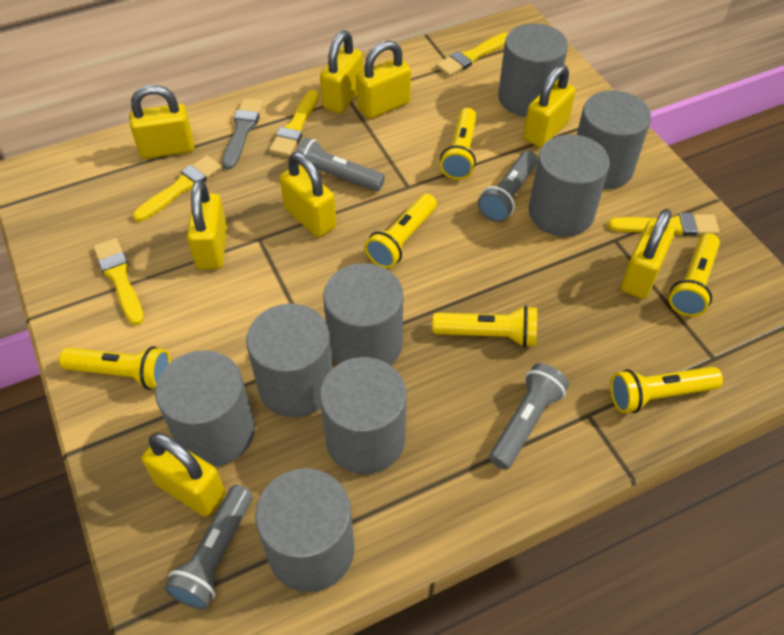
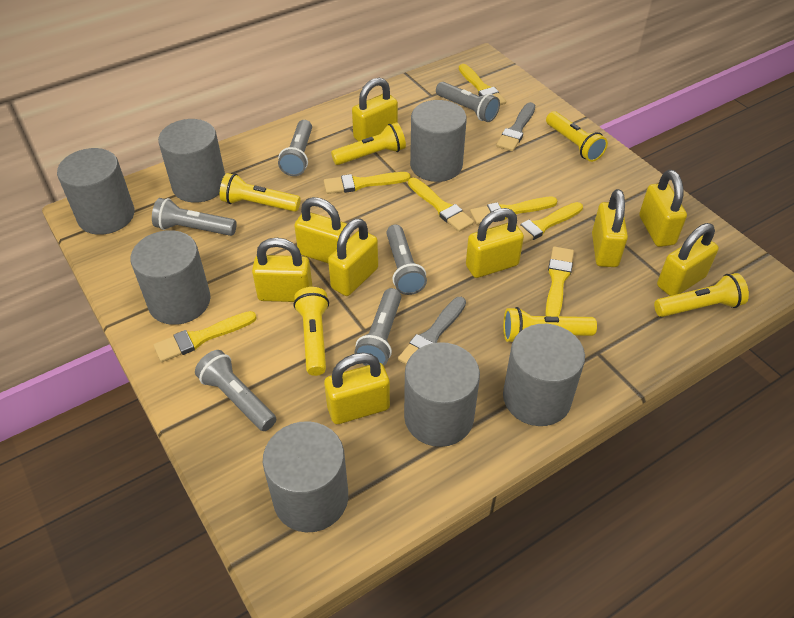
grey brush: [222,98,264,170] = 1 -> [398,297,466,364] [496,102,535,151] = 2
grey cylinder: [155,350,255,467] [246,304,333,417] [255,468,355,592] [319,357,407,474] [323,263,403,365] [498,23,568,117] [529,134,610,237] [577,90,651,189] = 8 -> [57,148,134,235] [131,230,211,325] [158,119,225,203] [263,421,348,532] [404,342,480,447] [410,100,467,182] [503,324,585,426] = 7
grey flashlight: [164,485,253,610] [296,137,385,191] [478,151,538,222] [489,363,569,470] = 4 -> [152,198,237,236] [195,350,276,431] [278,120,312,176] [354,288,401,366] [386,225,427,295] [436,82,500,122] = 6
yellow brush: [93,238,144,325] [133,155,222,222] [269,89,319,157] [436,32,508,76] [608,213,719,236] = 5 -> [153,311,257,362] [324,172,411,194] [408,178,474,232] [459,64,506,105] [470,197,558,225] [518,202,583,244] [545,247,574,316] = 7
yellow padlock: [129,85,194,159] [142,432,226,517] [187,180,227,270] [280,152,336,237] [320,30,363,113] [356,40,411,119] [523,65,576,148] [621,209,675,299] = 8 -> [252,238,313,302] [294,197,350,263] [324,353,390,424] [328,218,378,296] [352,78,398,141] [466,208,524,278] [592,189,628,267] [639,170,687,247] [657,223,719,296] = 9

